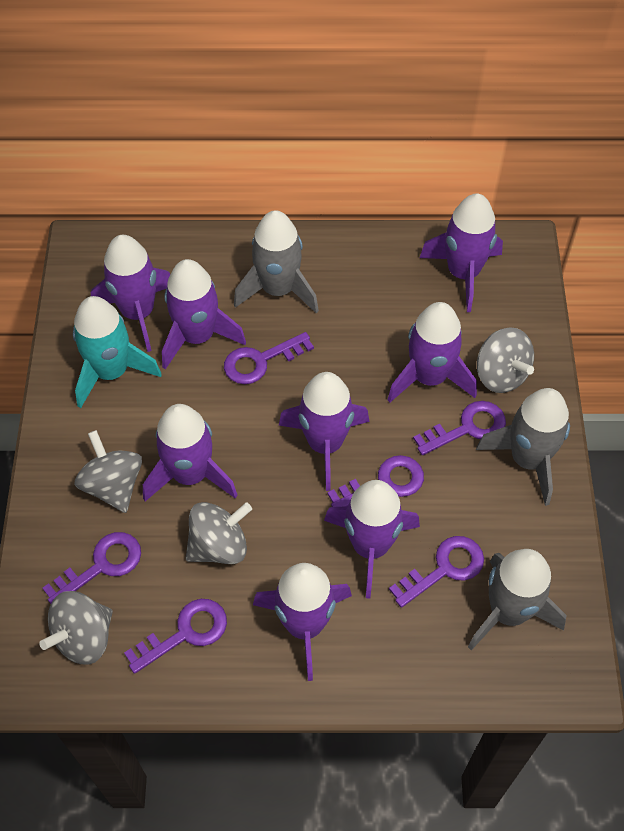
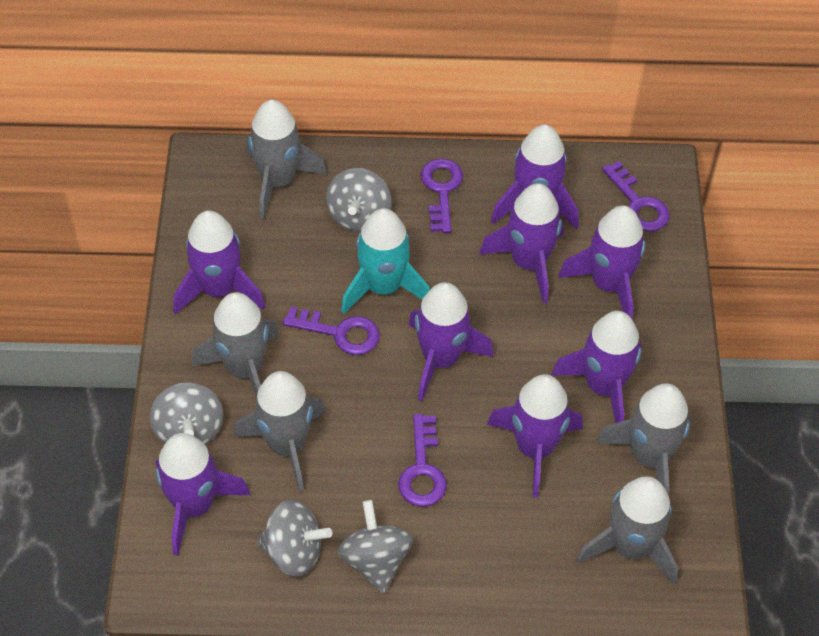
grey rocket: [234,210,319,313] [468,549,567,650] [476,388,570,506] = 3 -> [192,292,279,397] [234,371,326,493] [246,100,327,219] [576,476,678,585] [596,383,690,494] = 5
purple key: [43,532,141,604] [124,599,227,674] [224,332,314,384] [328,455,424,507] [389,536,484,608] [413,401,506,455] = 6 -> [283,307,380,355] [398,414,447,507] [421,158,463,233] [602,161,670,231] = 4

